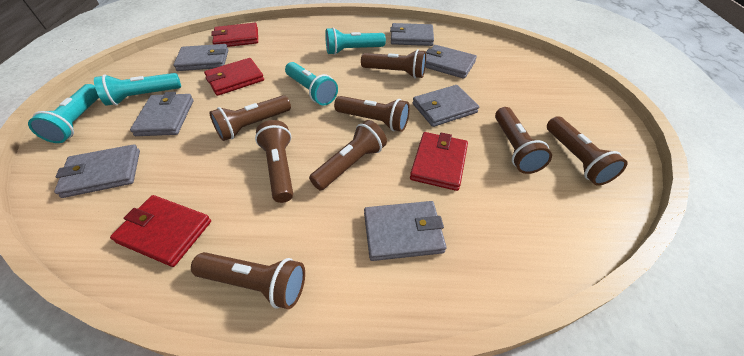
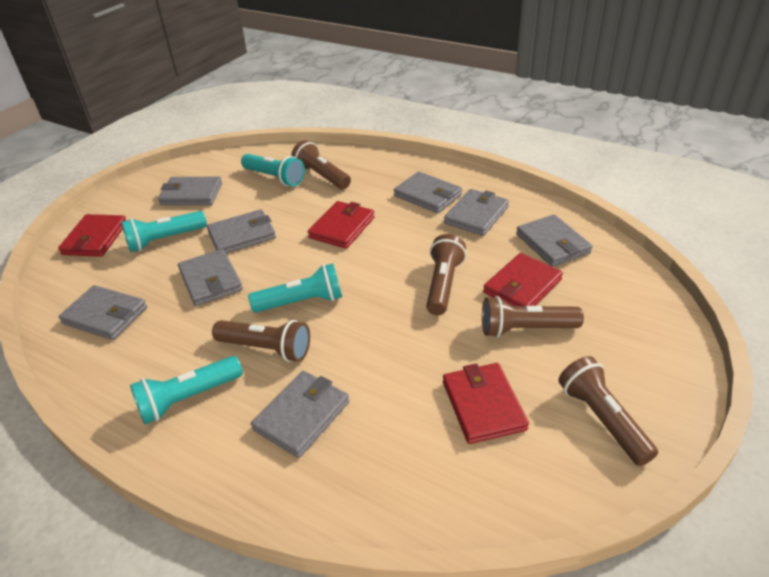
brown flashlight: [191,252,305,309] [209,95,291,141] [255,120,293,203] [309,120,387,190] [334,96,410,132] [361,49,426,78] [495,107,552,174] [547,116,627,186] = 8 -> [212,320,310,362] [291,140,351,189] [426,234,466,315] [482,296,584,338] [558,356,658,466] = 5
grey wallet: [54,144,140,198] [130,92,194,136] [173,44,228,71] [364,201,447,261] [390,23,434,46] [412,85,479,127] [425,45,477,79] = 7 -> [58,285,147,340] [158,177,222,205] [178,249,243,306] [207,209,276,253] [251,371,349,458] [394,172,462,213] [444,189,509,236] [516,214,593,267] = 8

